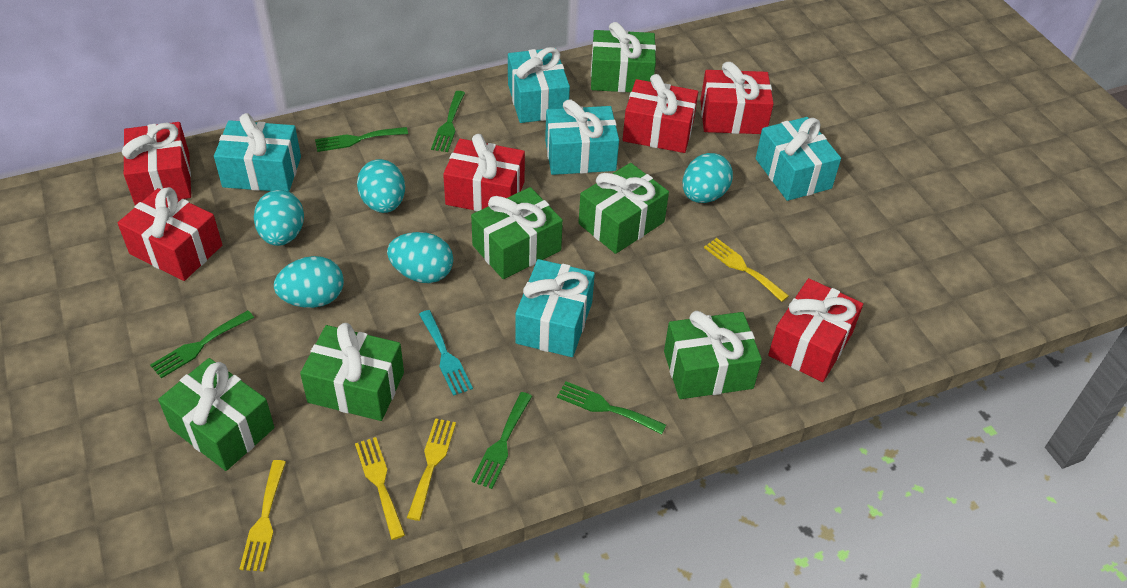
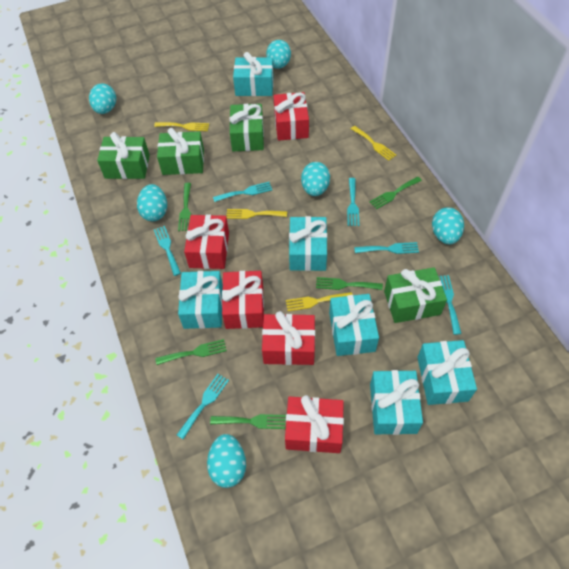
green gift: [158,358,274,471] [300,323,404,421] [471,187,563,279] [578,163,669,254] [591,22,656,92] [664,311,762,399] = 6 -> [97,132,150,179] [157,128,204,175] [229,104,264,151] [384,268,447,323] = 4
red gift: [118,187,222,281] [122,122,191,206] [443,134,525,212] [623,74,698,153] [700,62,774,134] [768,278,863,382] = 6 -> [184,215,229,269] [222,271,264,329] [262,311,315,365] [274,92,309,141] [285,395,344,453] = 5
turquoise egg: [254,190,304,246] [274,256,344,308] [357,159,405,213] [387,232,453,283] [683,153,733,203] = 5 -> [89,83,116,114] [137,184,167,221] [207,434,246,488] [266,40,291,69] [301,162,330,196] [432,207,464,245] = 6
turquoise fork: [419,310,473,396] = 1 -> [154,226,181,276] [177,374,229,439] [213,182,272,202] [347,178,359,226] [354,242,419,254] [438,275,462,335] = 6
turquoise gift: [214,113,301,192] [508,47,570,123] [515,259,595,357] [545,100,619,175] [756,117,841,201] = 5 -> [178,271,223,329] [233,52,274,96] [289,216,327,271] [329,294,379,356] [370,370,423,435] [417,340,477,405] = 6

